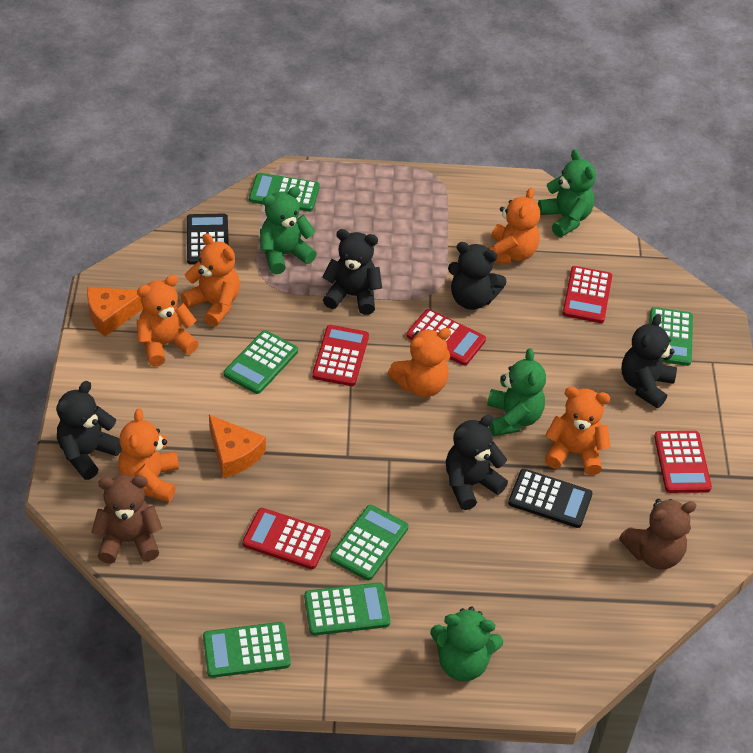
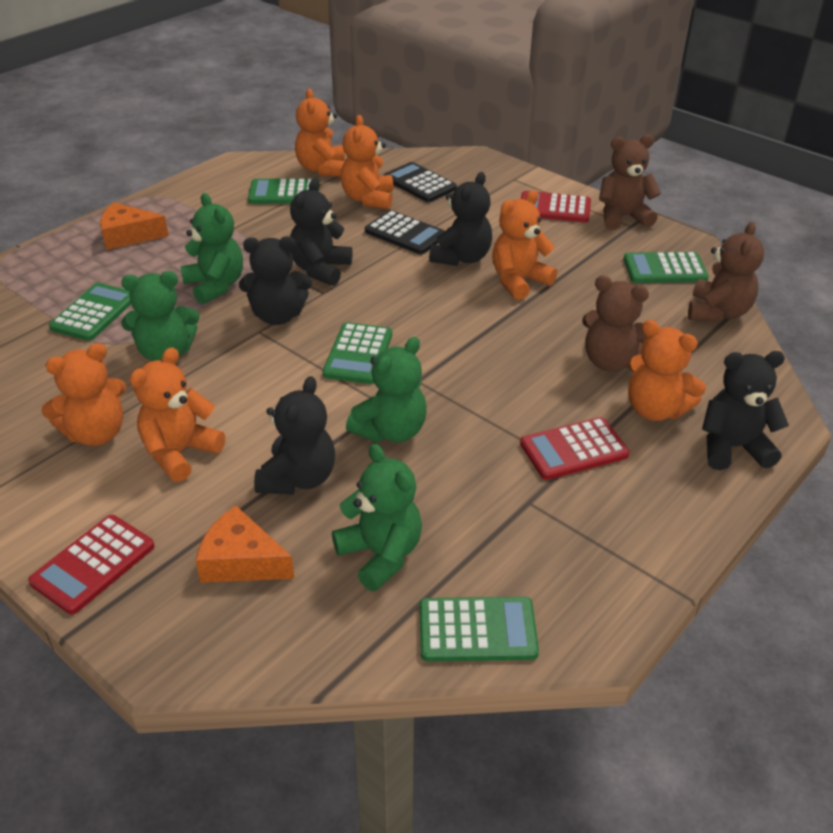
brown teddy bear: [91,475,162,564] [619,499,697,570] = 2 -> [582,275,649,372] [599,135,661,230] [688,222,764,322] = 3
green calculator: [203,622,290,678] [224,330,298,394] [249,173,320,212] [304,583,390,635] [330,505,408,580] [649,307,693,366] = 6 -> [49,283,131,341] [248,179,320,204] [322,322,392,384] [419,597,539,661] [624,252,709,283] = 5
red calculator: [242,508,331,569] [312,325,369,386] [407,309,486,366] [562,266,612,323] [654,431,712,493] = 5 -> [28,515,154,614] [520,417,630,480] [521,191,591,222] = 3

